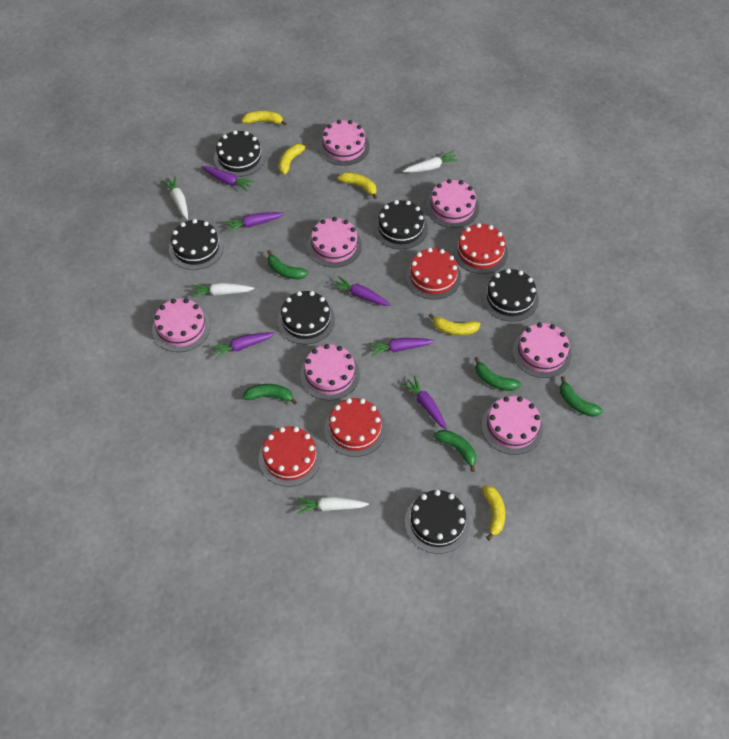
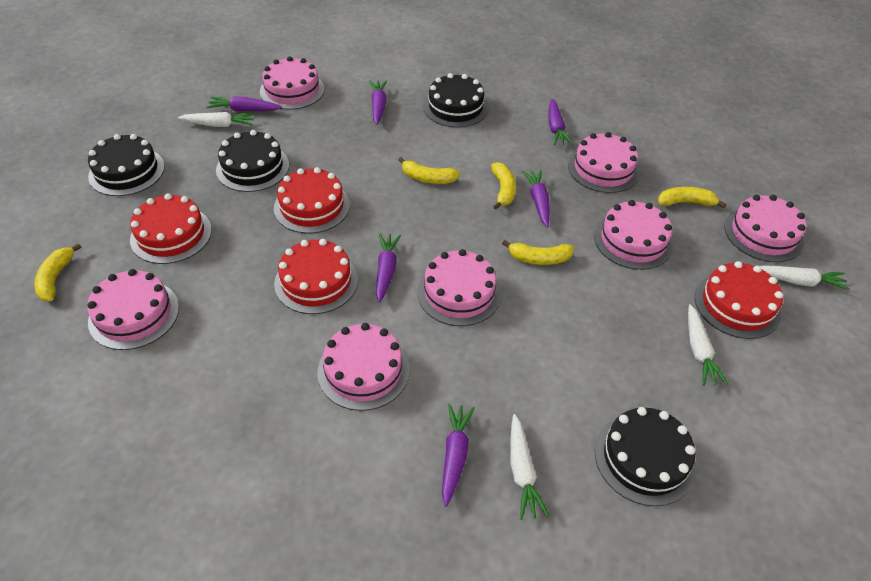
black cake: [169,219,224,270] [214,130,265,177] [277,291,335,344] [374,200,428,249] [405,490,470,554] [482,269,539,322] = 6 -> [88,134,165,196] [216,130,289,192] [423,73,488,127] [595,407,696,506] = 4
green banana: [243,384,297,405] [267,250,308,279] [434,430,476,472] [474,357,521,391] [560,376,603,417] = 5 -> none = 0

